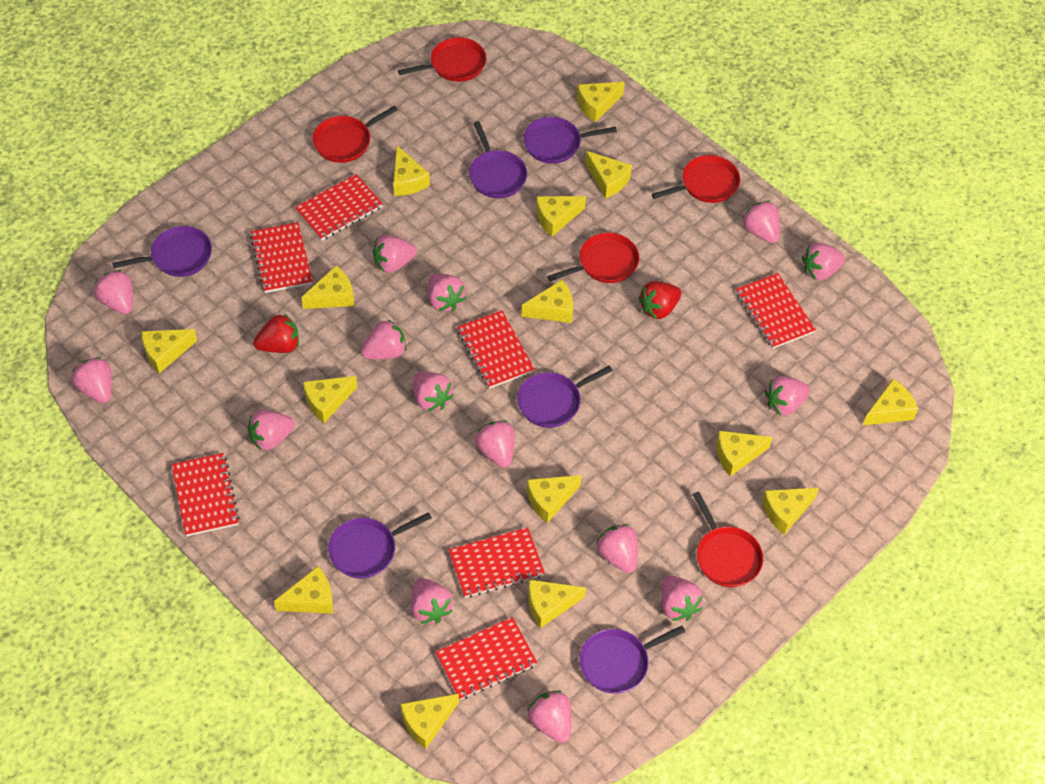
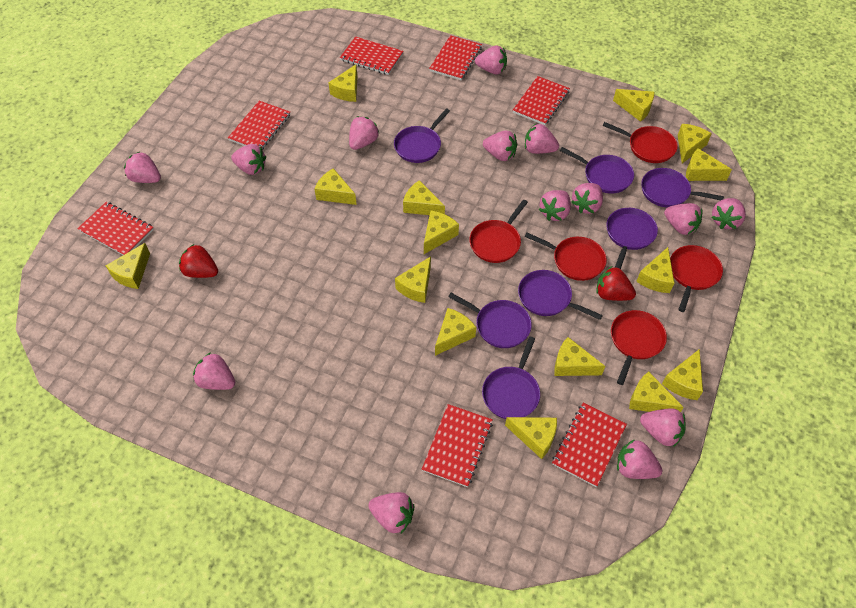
pink strawberry: [72,357,112,403] [94,270,133,314] [248,410,295,451] [361,319,407,359] [373,235,417,273] [411,578,453,624] [413,372,454,412] [428,273,466,312] [475,420,515,468] [527,691,571,743] [596,524,638,573] [661,575,703,621] [742,200,780,243] [765,376,810,416] [802,243,845,281] = 15 -> [124,152,161,183] [193,352,235,390] [231,144,266,175] [349,116,379,150] [368,492,415,533] [475,45,507,75] [483,131,517,161] [525,124,559,154] [539,190,571,221] [571,183,603,214] [617,439,662,479] [640,408,685,447] [664,203,702,235] [711,198,746,229] = 14
purple pan: [112,226,212,277] [328,512,432,579] [469,121,527,198] [517,366,613,428] [523,117,617,164] [579,626,685,693] = 6 -> [394,108,450,163] [448,293,532,348] [482,337,540,419] [518,270,603,320] [560,147,634,194] [606,208,658,269] [641,168,724,207] = 7

